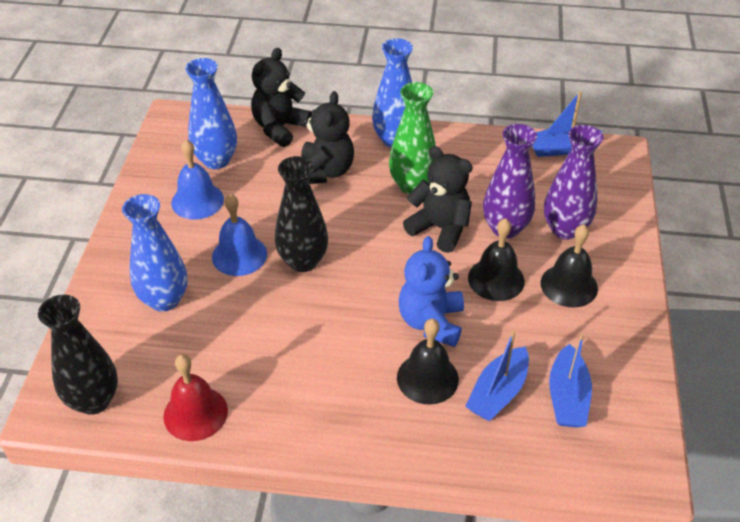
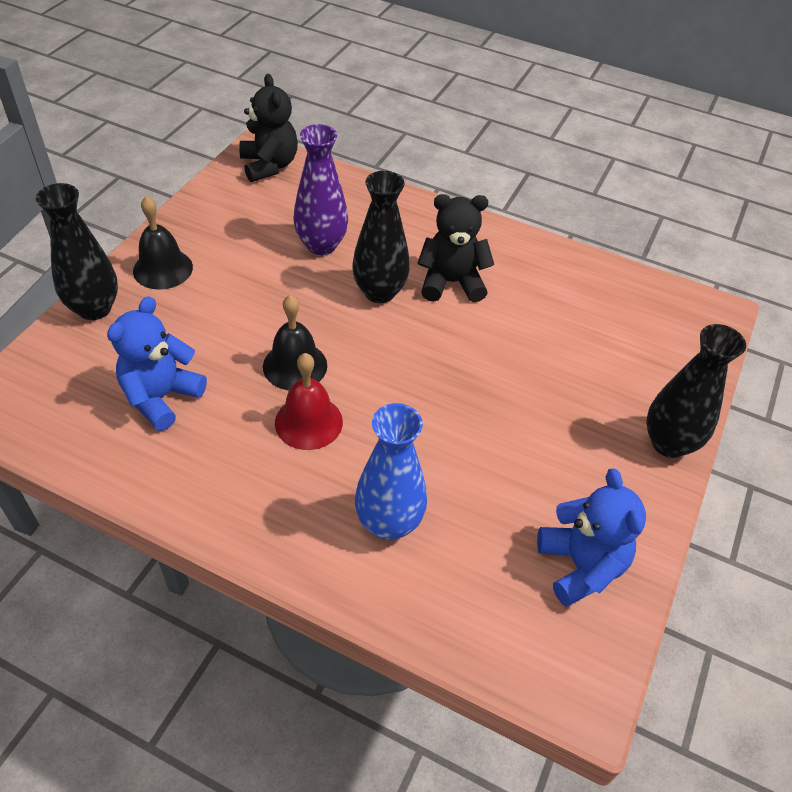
black bell: [397,319,459,405] [468,218,525,301] [541,224,598,308] = 3 -> [133,196,193,290] [263,295,327,390] = 2
black teddy bear: [251,48,312,147] [301,91,354,184] [403,146,473,253] = 3 -> [239,74,298,182] [417,194,494,302] = 2
black vase: [38,295,118,415] [275,156,328,272] = 2 -> [36,183,118,320] [352,171,410,303] [646,324,746,458] = 3
blue bell: [171,140,224,220] [212,194,267,276] = 2 -> none = 0
blue boat: [465,330,529,421] [532,91,603,157] [549,333,592,428] = 3 -> none = 0
blue teddy bear: [399,236,464,347] = 1 -> [107,296,207,431] [537,468,646,607] = 2
blue vase: [122,194,187,312] [185,58,237,169] [372,38,413,148] = 3 -> [355,403,427,540] = 1
green vase: [389,82,436,194] = 1 -> none = 0
purple vase: [483,124,537,239] [544,125,604,240] = 2 -> [293,124,348,255] = 1

